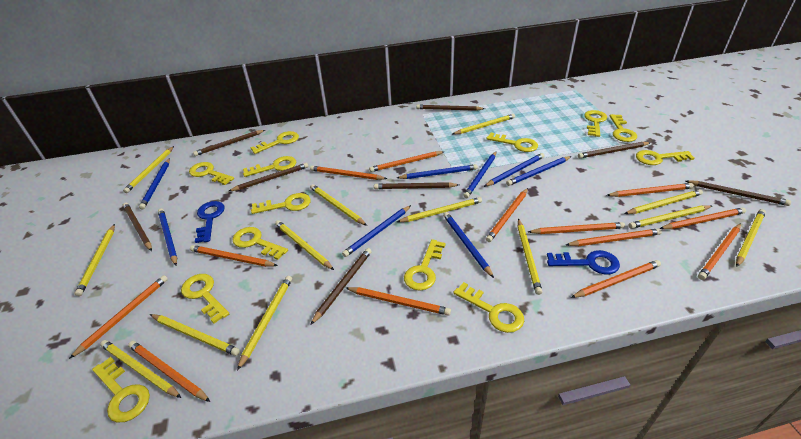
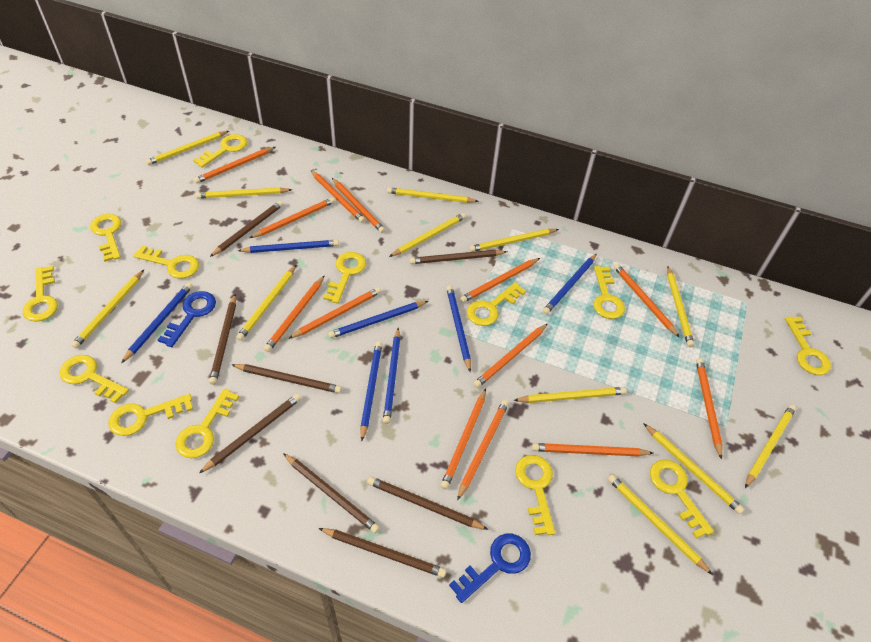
blue pencil: [139,158,170,209] [158,208,177,266] [342,205,411,257] [397,164,478,179] [443,212,494,278] [463,152,496,198] [484,153,544,187] [506,156,571,186] = 8 -> [121,282,193,363] [237,240,339,253] [328,301,428,338] [360,341,382,441] [383,328,400,424] [446,285,471,372] [542,254,597,315] = 7
yellow pencil: [75,224,115,296] [100,340,181,398] [123,146,174,193] [150,314,240,356] [237,276,292,371] [275,220,334,270] [310,184,367,226] [397,197,482,222] [453,114,515,135] [518,219,542,295] [624,189,703,214] [628,205,712,229] [736,209,766,267] = 13 -> [71,270,144,349] [146,131,229,165] [196,187,292,199] [236,265,296,341] [387,187,479,203] [389,213,466,257] [469,229,559,252] [513,387,627,403] [608,474,713,575] [643,423,745,514] [667,266,694,347] [745,405,796,488] = 12

